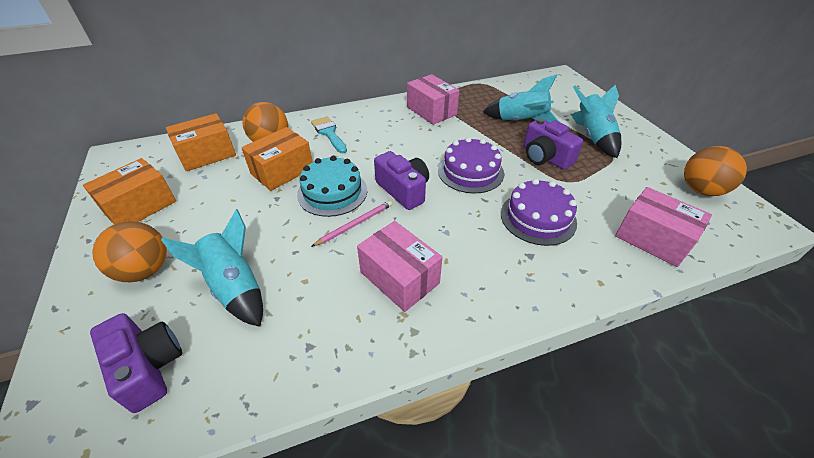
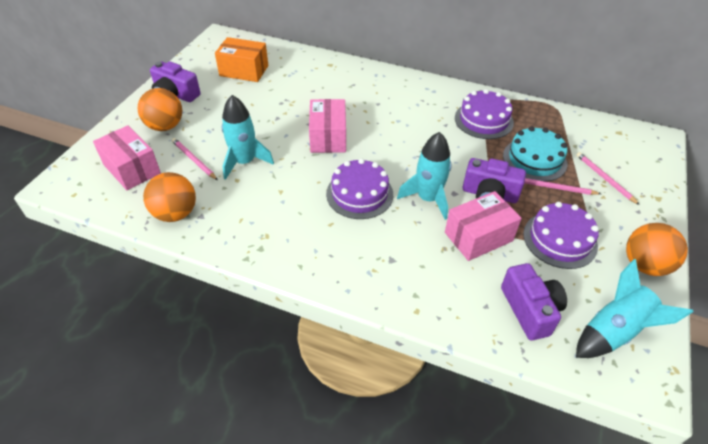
orange box: [83,158,176,224] [166,113,236,171] [241,127,313,191] = 3 -> [215,37,268,82] = 1
pink pencil: [311,201,392,247] = 1 -> [172,138,217,180] [524,178,601,195] [576,152,640,205] = 3
purple cake: [438,137,504,193] [501,179,577,246] = 2 -> [326,158,393,219] [455,89,514,139] [523,202,599,269] = 3
turquoise brush: [311,116,347,153] = 1 -> none = 0

